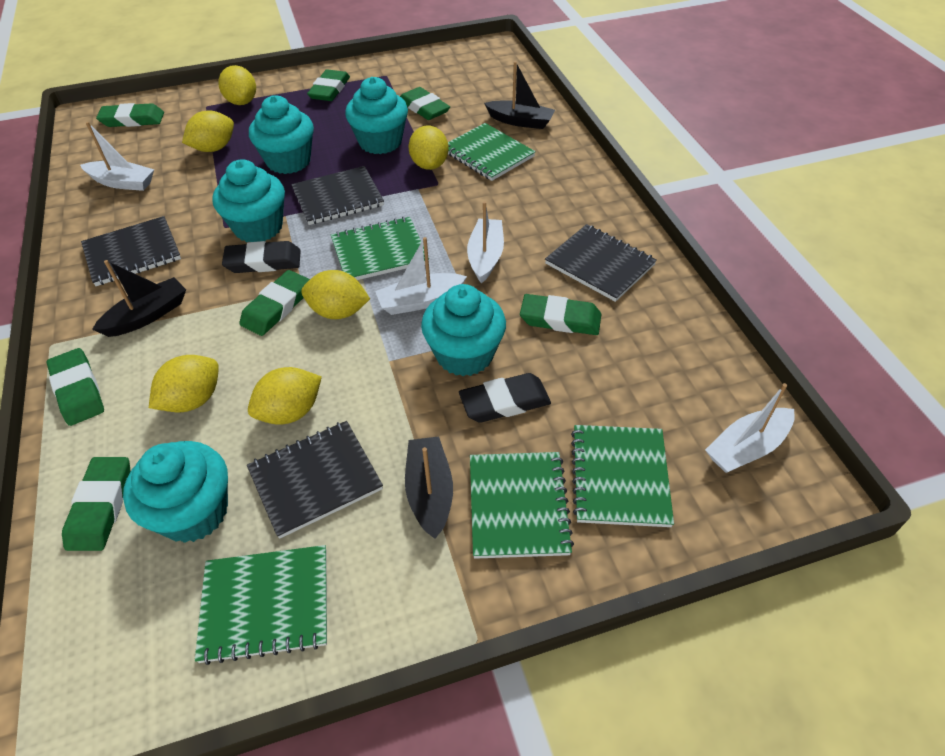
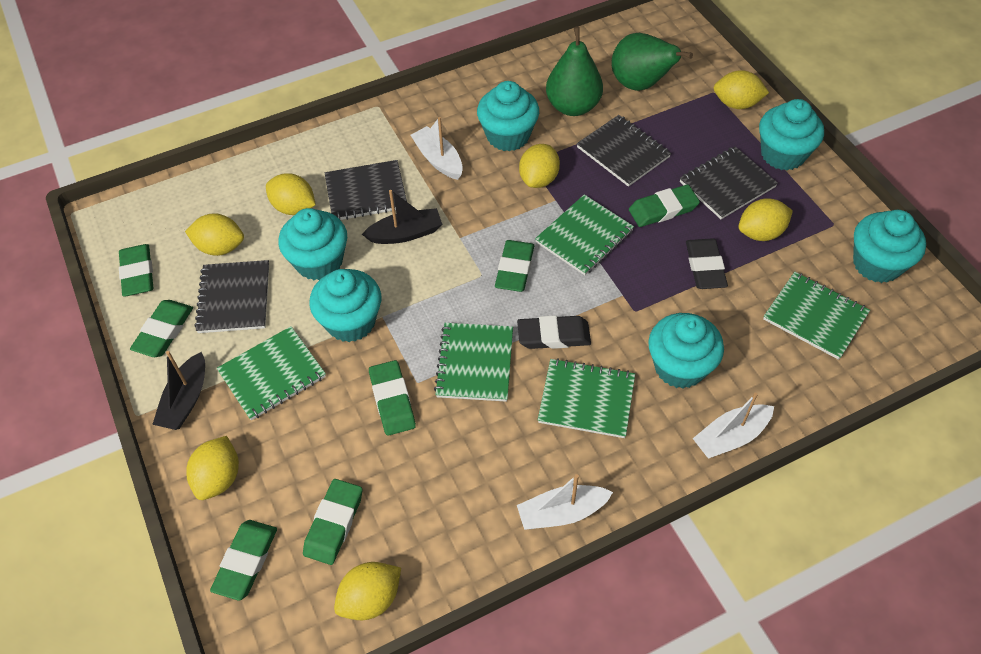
black boat: [92,260,186,337] [405,436,453,539] [484,61,555,129] = 3 -> [152,351,205,430] [362,190,442,244] = 2
green pear: none = 0 -> [546,26,603,116] [611,33,693,91] = 2
turquoise cupcake: [123,441,228,543] [212,159,285,242] [249,95,314,174] [345,77,408,154] [421,284,506,376] = 5 -> [278,208,347,281] [309,269,381,342] [477,81,539,151] [648,313,724,388] [759,99,824,170] [853,210,926,283] = 6
white boat: [80,122,154,191] [375,237,467,315] [467,201,504,283] [705,383,795,473] = 4 -> [410,117,463,180] [517,474,613,530] [693,393,774,459] = 3
yellow lemon: [149,355,219,412] [182,111,234,152] [219,65,256,105] [248,367,322,425] [301,270,370,319] [409,125,449,170] = 6 -> [185,213,244,256] [186,436,239,500] [266,173,316,215] [334,562,401,620] [519,144,560,188] [713,70,769,109] [738,198,793,241] = 7

